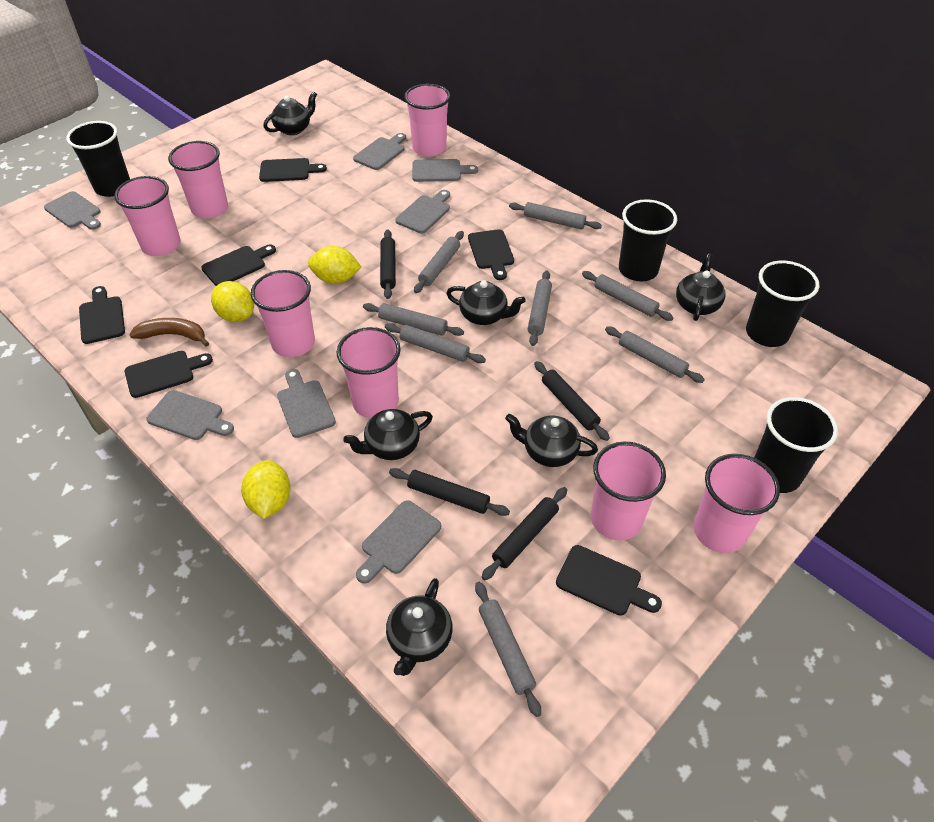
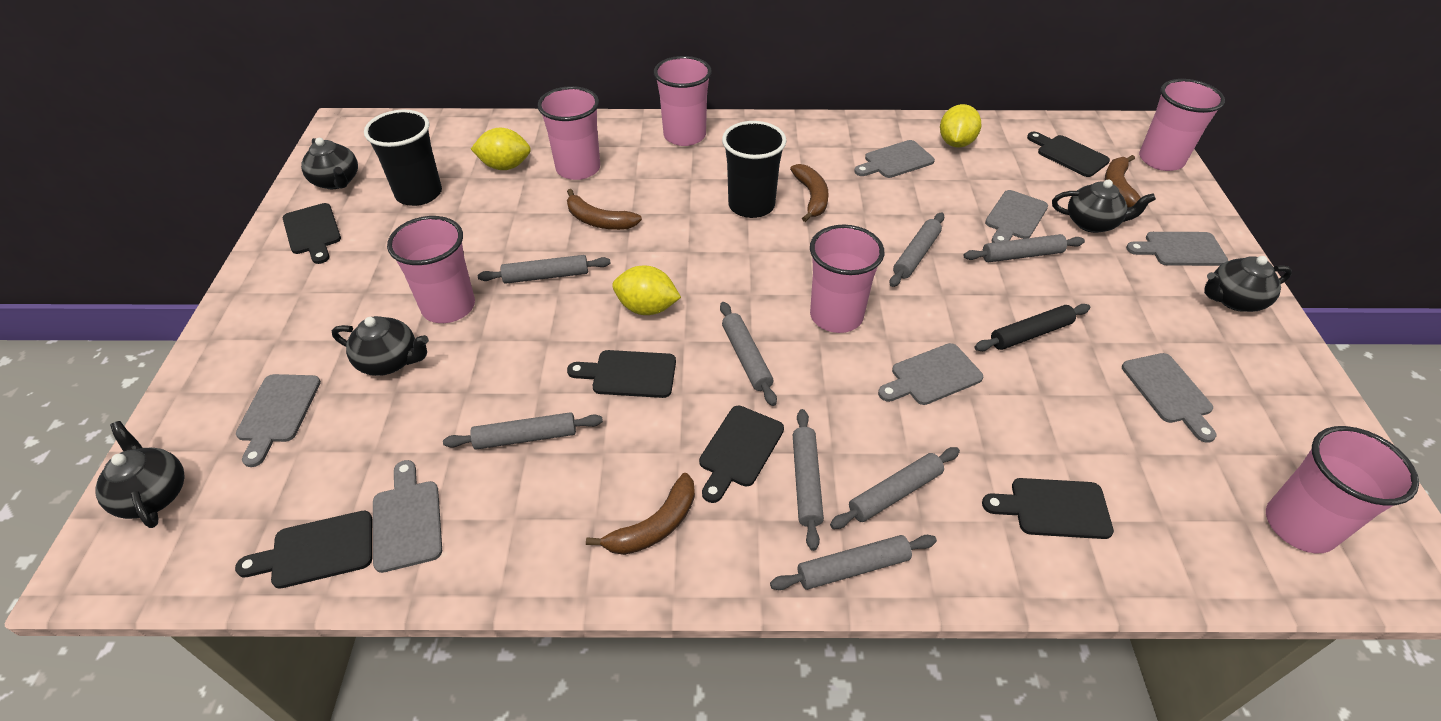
black cup: [66,121,130,197] [619,199,677,281] [746,260,819,347] [754,397,838,493] = 4 -> [364,110,442,206] [722,121,786,218] = 2
black rolling pin: [380,230,396,299] [389,468,510,516] [481,487,567,580] [534,361,610,441] = 4 -> [975,304,1090,351] = 1
black teapot: [263,91,317,135] [343,409,433,460] [386,578,453,676] [446,280,526,325] [505,414,598,467] [676,253,725,321] = 6 -> [95,421,185,528] [301,138,358,189] [332,316,429,376] [1052,180,1156,233] [1204,256,1292,312] = 5
brown banana: [129,318,209,347] = 1 -> [567,189,642,230] [586,473,695,555] [790,164,829,222] [1105,155,1141,208] = 4
pink cup: [114,176,181,256] [168,141,228,218] [251,270,315,357] [337,327,401,418] [404,84,450,157] [591,442,666,540] [694,454,780,553] = 7 -> [387,216,475,323] [537,86,600,180] [654,56,712,146] [810,225,884,333] [1139,79,1225,171] [1266,426,1419,553] = 6

